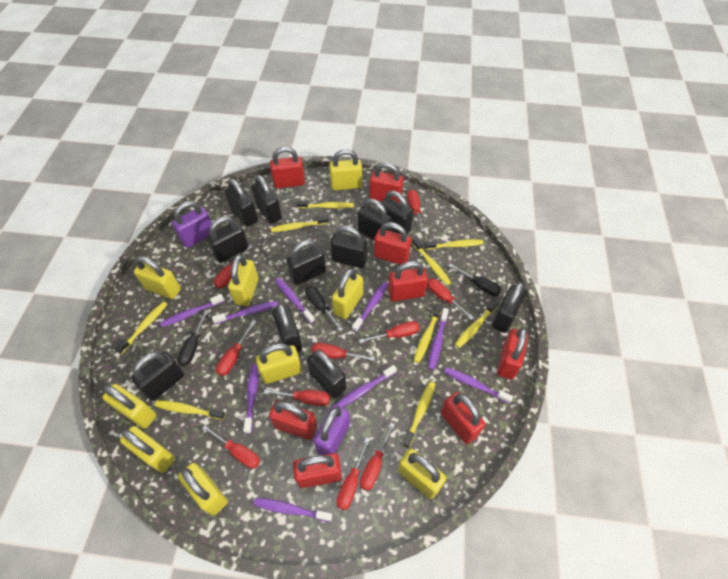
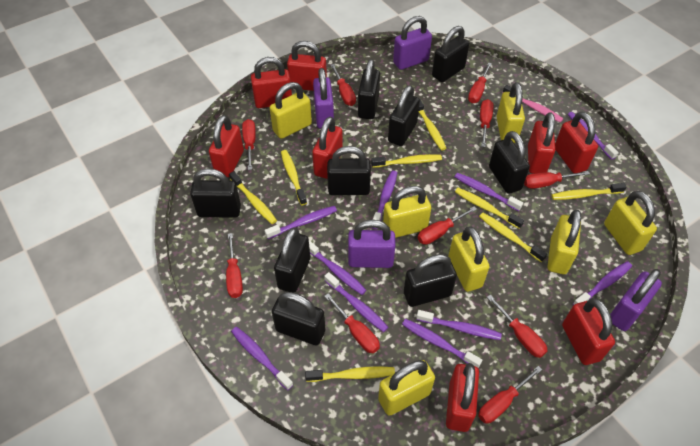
black padlock: [131,352,184,401] [207,216,248,263] [225,178,258,227] [251,175,282,224] [272,303,302,352] [287,240,326,285] [307,350,346,398] [330,226,367,268] [358,199,393,240] [379,191,413,234] [492,282,526,333] = 11 -> [190,168,241,217] [272,292,325,345] [274,228,310,293] [327,146,371,195] [358,59,380,119] [388,86,420,146] [404,254,457,307] [432,26,469,82] [489,131,530,194] = 9
black screwdriver: [177,310,209,366] [305,286,343,331] [448,264,502,296] = 3 -> none = 0
pink toothbrush: none = 0 -> [503,85,563,122] = 1
purple padlock: [172,201,212,248] [313,404,350,455] = 2 -> [313,68,334,129] [348,220,395,268] [393,16,432,70] [610,269,662,331] = 4
purple toothbrush: [160,294,224,327] [212,301,278,324] [243,364,258,434] [253,498,332,522] [275,277,315,324] [335,365,397,408] [352,282,389,332] [428,308,449,370] [444,367,513,404] = 9 -> [231,327,293,390] [265,206,337,239] [309,241,366,295] [324,272,388,332] [371,171,397,229] [402,319,482,368] [416,310,502,340] [454,173,523,211] [567,112,619,160] [573,261,632,305] = 10
yellow padlock: [102,384,156,429] [120,426,175,473] [134,256,181,299] [178,463,228,516] [228,255,259,306] [256,343,302,384] [329,149,362,191] [332,268,363,319] [398,449,446,499] = 9 -> [270,82,312,139] [378,360,435,416] [383,186,431,238] [448,226,489,292] [496,82,525,143] [547,209,581,274] [604,191,657,255] = 7
yellow toothbrush: [115,301,167,354] [155,400,225,420] [271,216,329,232] [297,200,354,209] [403,381,435,448] [412,237,451,285] [414,304,442,363] [424,239,484,250] [455,300,499,348] = 9 -> [229,171,277,224] [281,150,307,205] [305,366,395,382] [371,154,442,168] [419,98,446,151] [455,188,524,229] [479,213,547,262] [551,183,627,200] = 8

